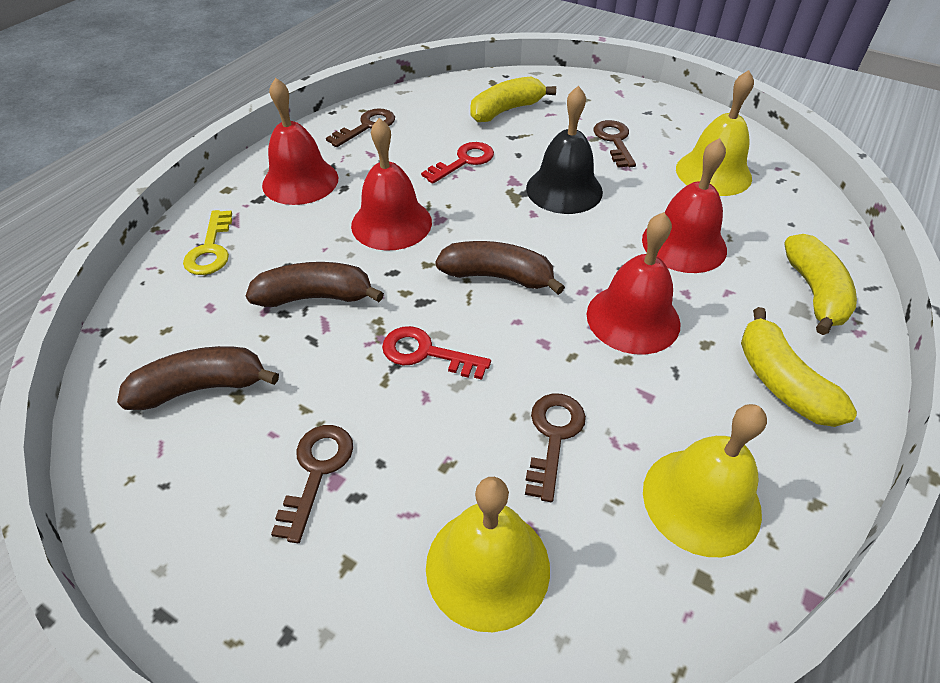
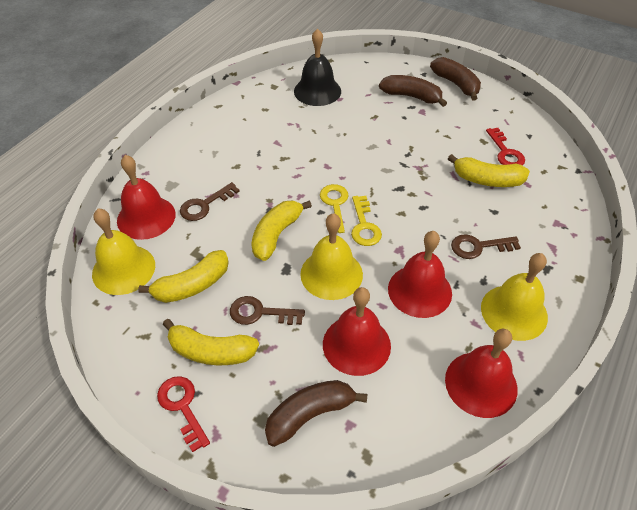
brown key: [271,425,353,543] [326,108,395,147] [525,394,586,502] [593,120,636,168] = 4 -> [180,182,240,221] [230,296,305,325] [451,234,521,259] = 3
yellow banana: [470,76,556,122] [741,307,857,427] [784,234,857,335] = 3 -> [138,250,229,303] [163,319,259,365] [251,200,312,261] [448,154,530,187] = 4
yellow key: [183,210,232,275] = 1 -> [320,184,349,233] [351,196,382,246] = 2

